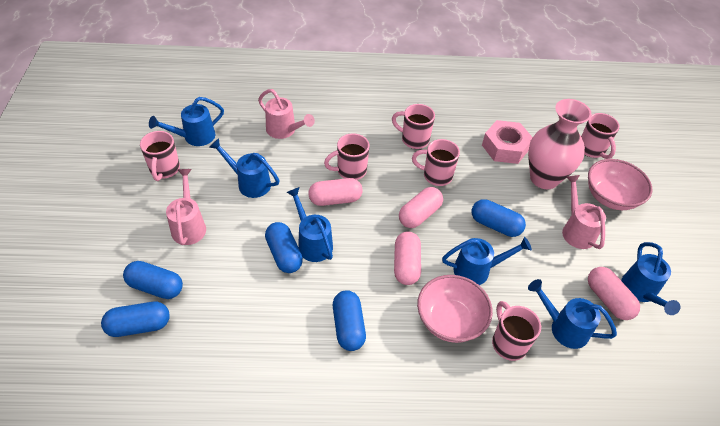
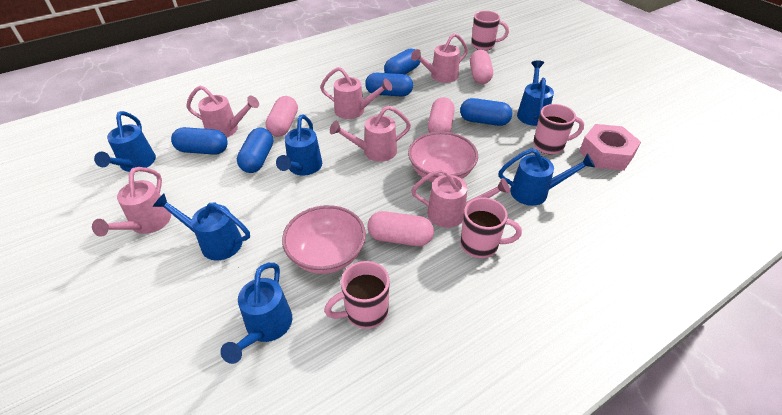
pink mug: [140,131,180,181] [324,133,369,180] [392,104,435,149] [412,139,460,186] [492,301,541,361] [581,113,620,159] = 6 -> [324,261,390,329] [460,197,522,258] [471,11,509,50] [533,104,584,154] = 4
pink vase: [528,99,592,189] = 1 -> none = 0
pink watering can: [166,169,206,245] [258,89,315,139] [562,175,606,249] = 3 -> [92,167,171,237] [186,86,259,138] [320,67,392,119] [330,106,411,162] [411,33,468,83] [411,168,510,228] = 6

